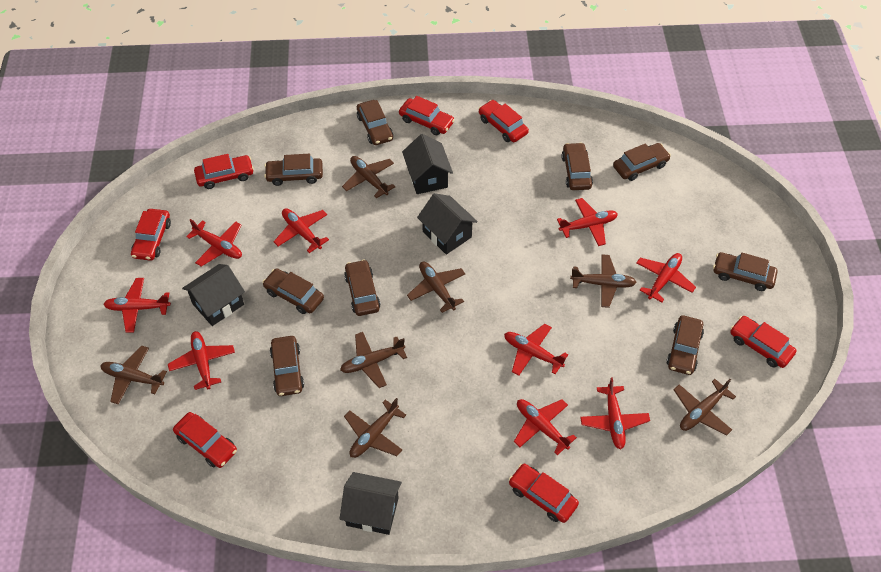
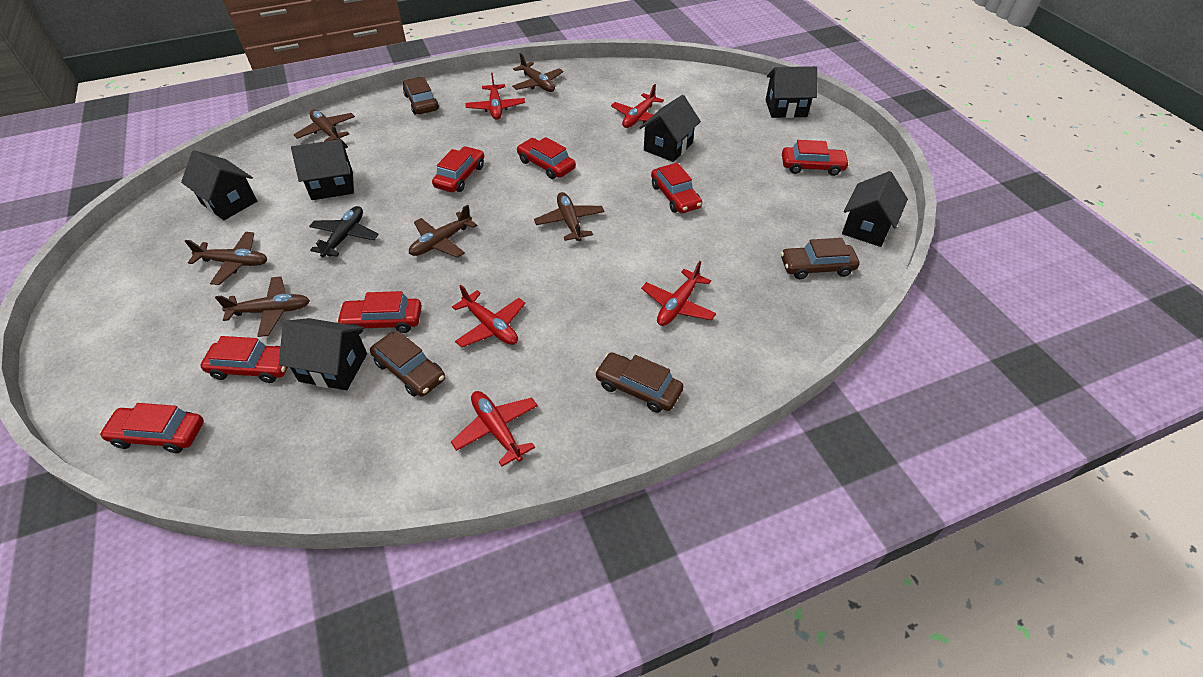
black house: [182,264,245,326] [340,472,402,535] [402,134,453,194] [417,193,478,255] = 4 -> [181,150,257,220] [279,318,367,390] [291,139,354,200] [639,95,701,162] [765,66,817,118] [842,171,908,247] = 6
black plane: none = 0 -> [309,206,379,257] = 1
brown car: [262,268,324,314] [264,154,323,186] [270,336,304,396] [344,259,381,316] [357,100,393,145] [561,142,593,190] [613,143,671,181] [666,315,704,375] [713,252,778,291] = 9 -> [370,331,445,397] [403,77,439,115] [595,352,683,413] [781,238,859,279] = 4
brown plane: [100,345,167,404] [340,332,407,388] [342,156,396,198] [344,398,406,458] [407,262,465,313] [570,254,637,308] [674,379,736,435] = 7 -> [185,232,267,285] [215,276,310,337] [294,109,355,141] [409,205,477,258] [512,53,563,92] [534,192,605,241] = 6
red plane: [103,278,171,332] [168,331,235,390] [186,219,242,266] [273,208,329,253] [504,324,568,376] [514,399,577,455] [557,198,618,246] [580,377,650,449] [636,253,696,302] = 9 -> [451,391,538,467] [452,285,525,348] [465,73,525,120] [611,84,664,128] [641,261,716,326] = 5

